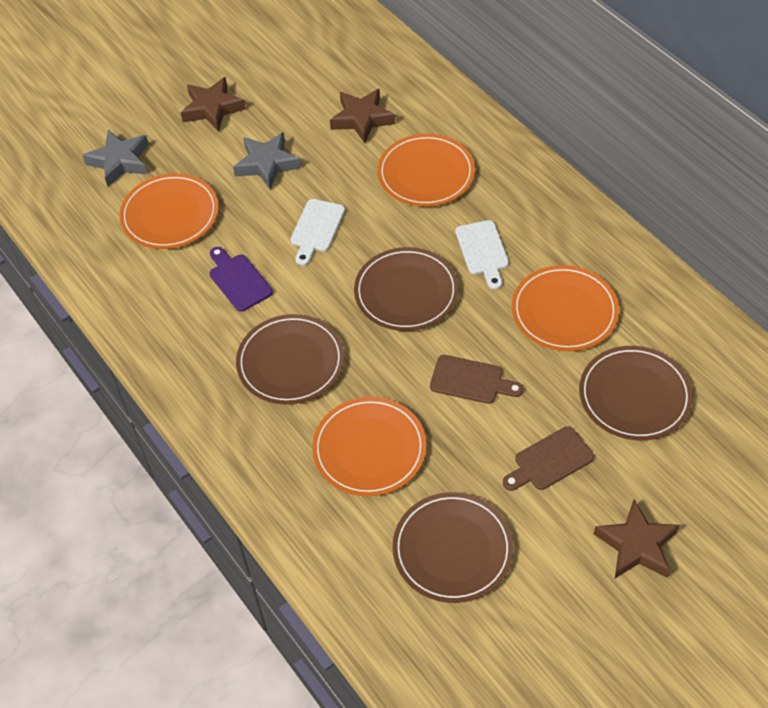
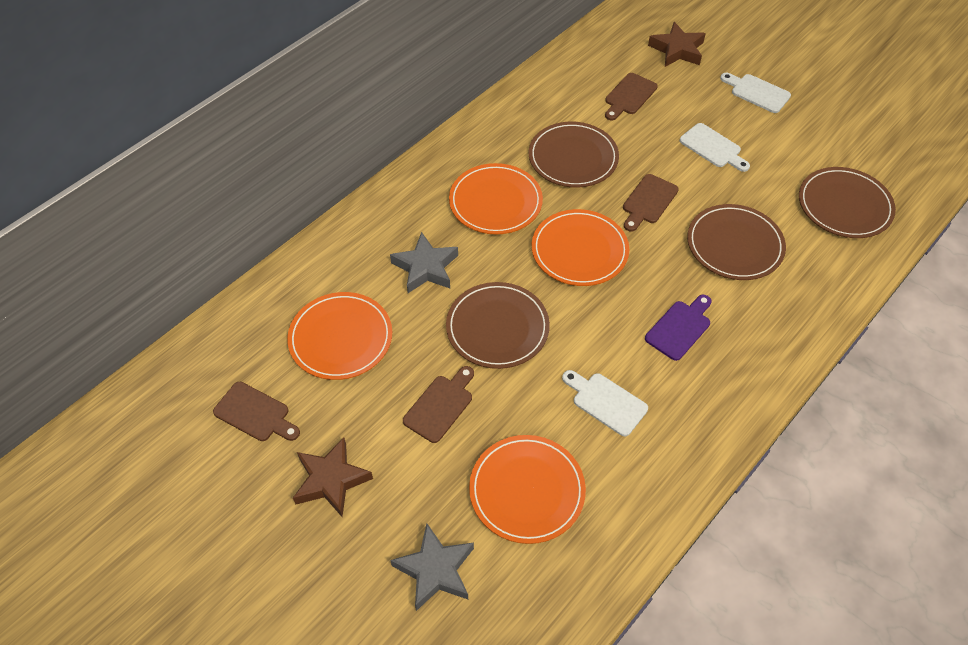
brown cutting board: [430,355,523,404] [503,426,594,491] = 2 -> [213,382,300,441] [403,366,474,443] [605,73,658,120] [623,174,679,232] = 4
brown star: [181,77,246,132] [330,89,395,143] [594,499,679,578] = 3 -> [293,438,373,517] [648,22,706,67] = 2
white cutting board: [291,199,345,266] [455,220,509,289] = 2 -> [562,370,648,436] [680,123,750,172] [720,73,791,113] = 3

